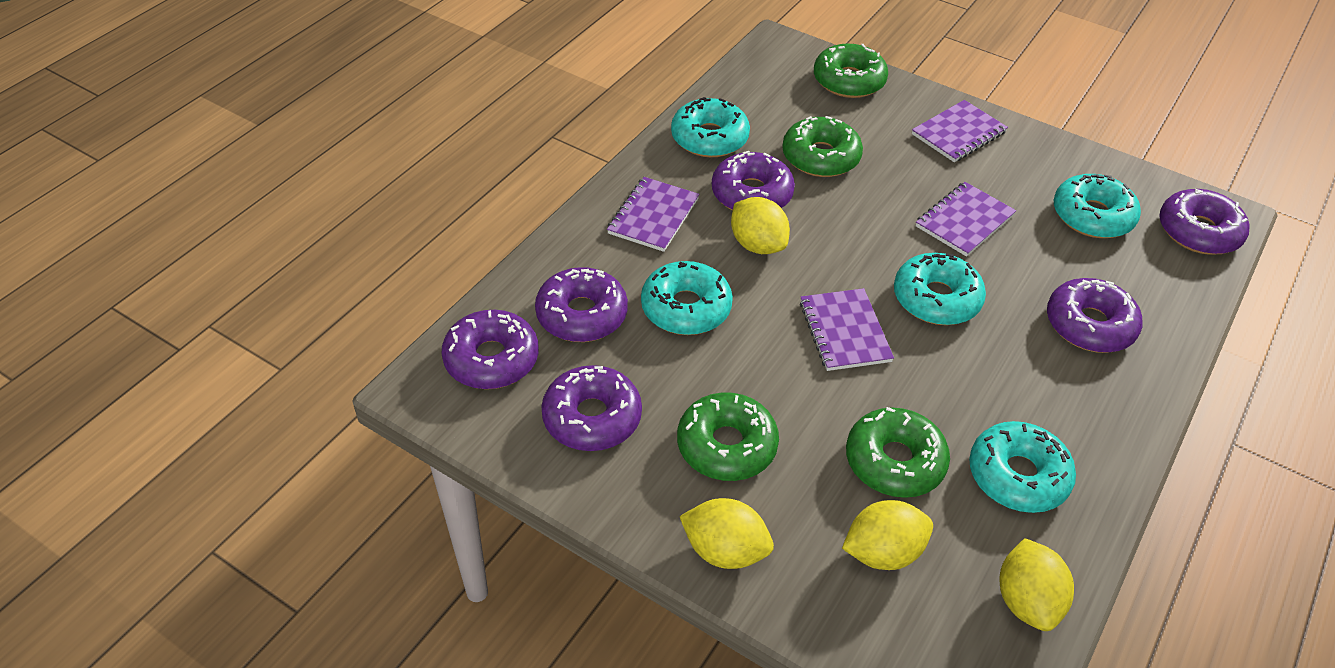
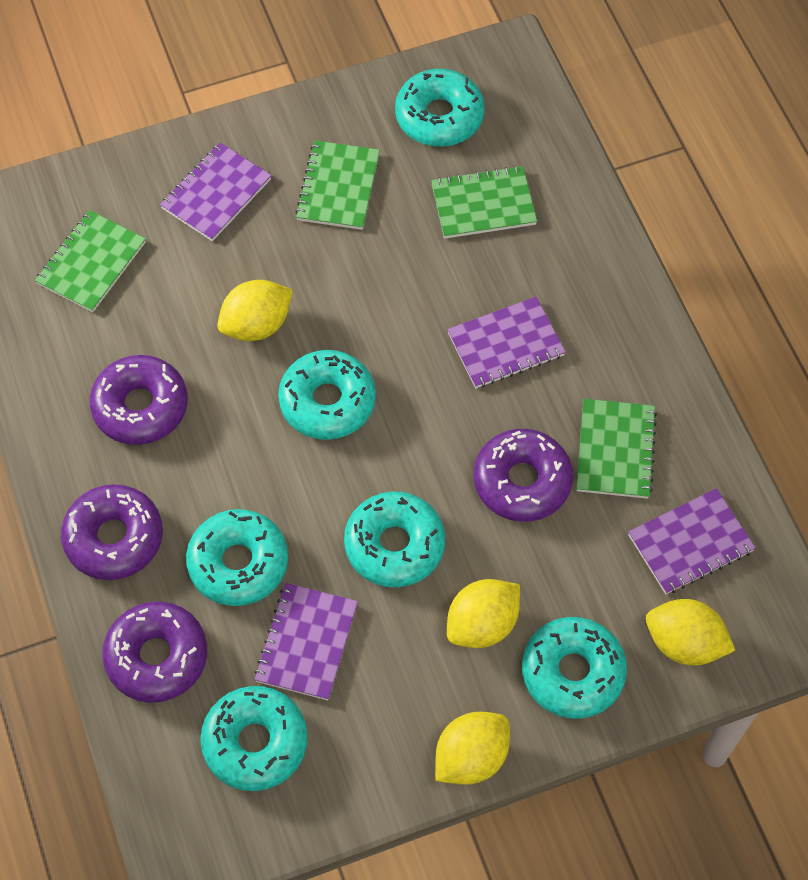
green donut: [677,392,779,481] [782,116,863,177] [814,44,888,98] [846,407,950,498] = 4 -> none = 0
green notebook: none = 0 -> [35,210,146,312] [295,140,380,230] [431,166,537,239] [576,399,657,499] = 4
purple donut: [442,310,539,389] [535,267,628,342] [541,365,642,451] [712,151,795,210] [1047,278,1143,353] [1159,189,1249,255] = 6 -> [61,484,163,580] [90,355,188,445] [102,602,207,703] [474,429,573,522] = 4
turquoise donut: [641,261,733,335] [671,97,750,157] [894,253,986,325] [969,421,1076,513] [1054,174,1141,238] = 5 -> [186,509,288,606] [200,686,307,791] [278,350,376,440] [344,491,445,587] [395,69,484,147] [522,617,627,719] = 6

